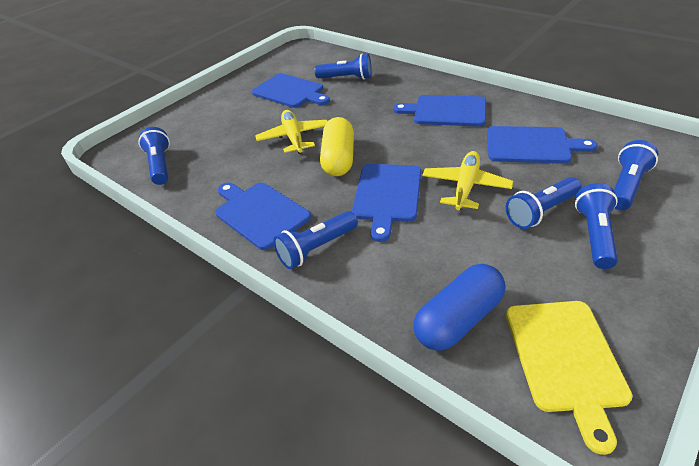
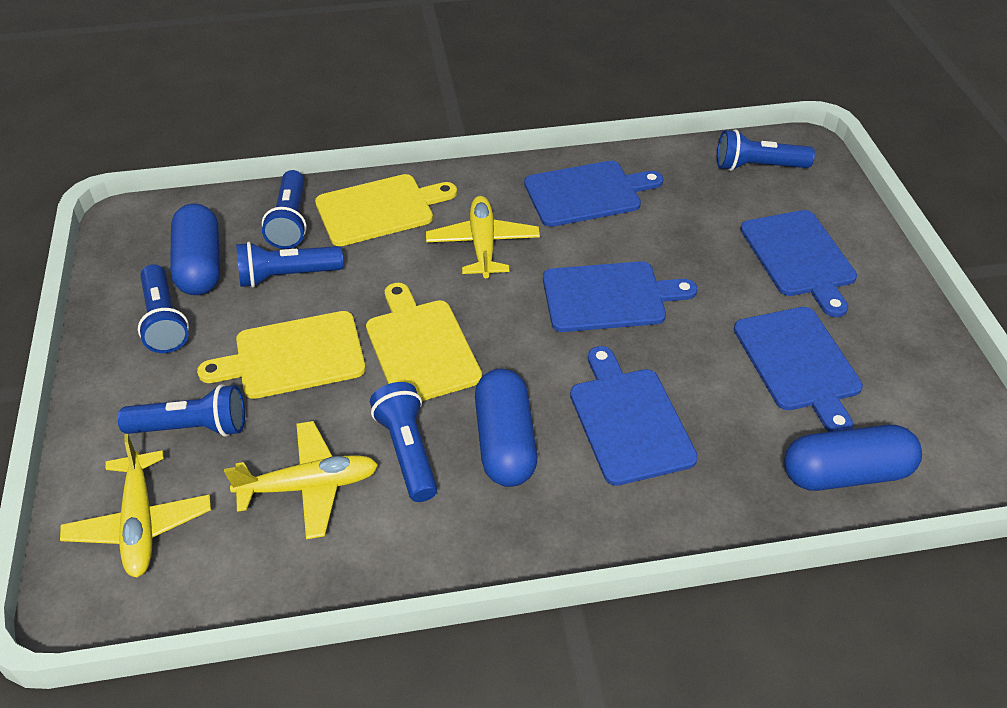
blue capsule: [413,264,505,351] = 1 -> [170,204,220,295] [475,369,537,487] [784,425,922,491] = 3
yellow capsule: [320,117,354,176] = 1 -> none = 0
yellow cutting board: [506,301,633,455] = 1 -> [197,311,366,399] [315,174,457,246] [366,283,482,401] = 3
yellow plane: [255,110,328,154] [422,151,513,210] = 2 -> [60,434,211,578] [224,421,378,539] [426,196,540,278] = 3

